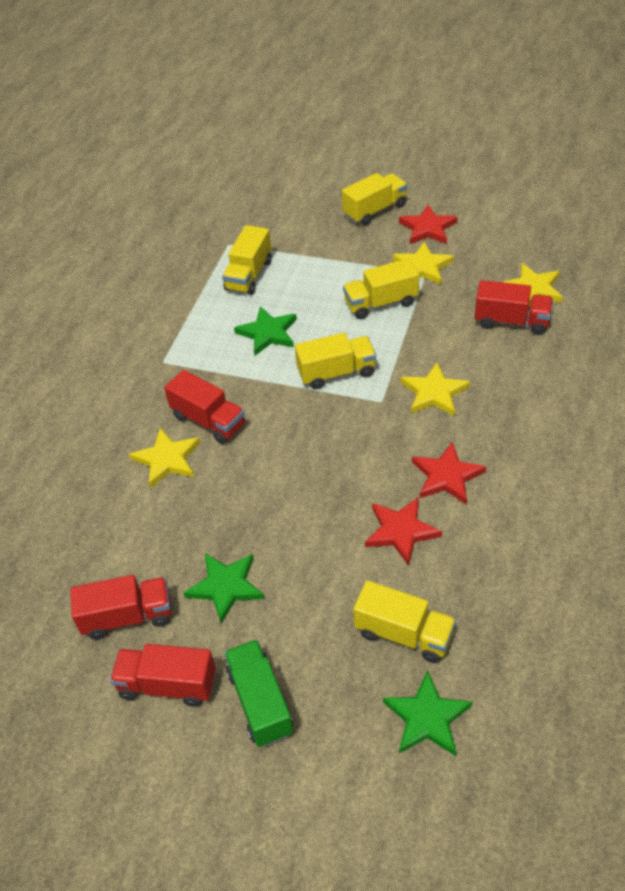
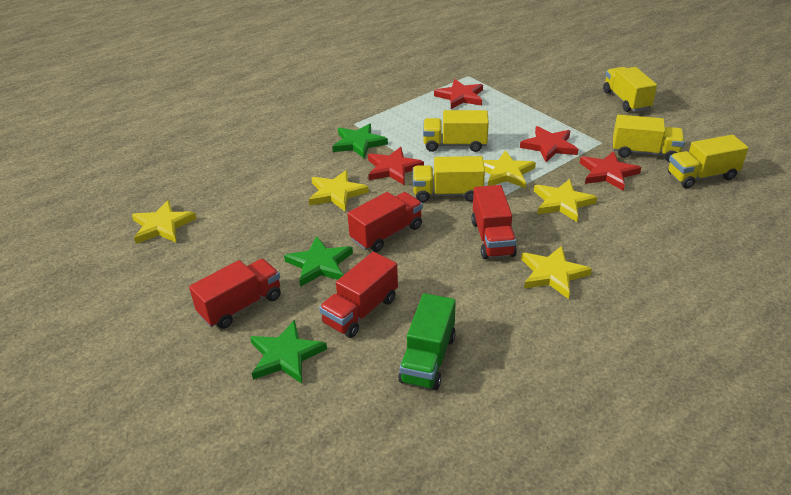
red star: [365,497,442,566] [399,205,458,244] [412,442,486,504] = 3 -> [368,147,424,185] [434,79,483,109] [520,126,578,162] [580,151,641,191] = 4
yellow star: [129,428,200,488] [393,242,454,285] [401,362,470,416] [503,263,563,306] = 4 -> [132,200,197,244] [309,170,369,211] [483,150,536,188] [521,246,592,299] [534,179,597,222] = 5

